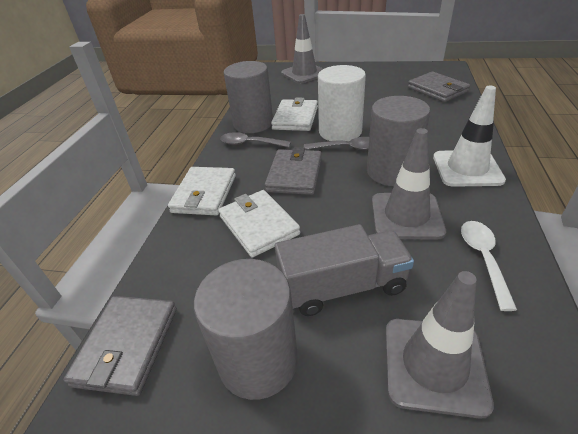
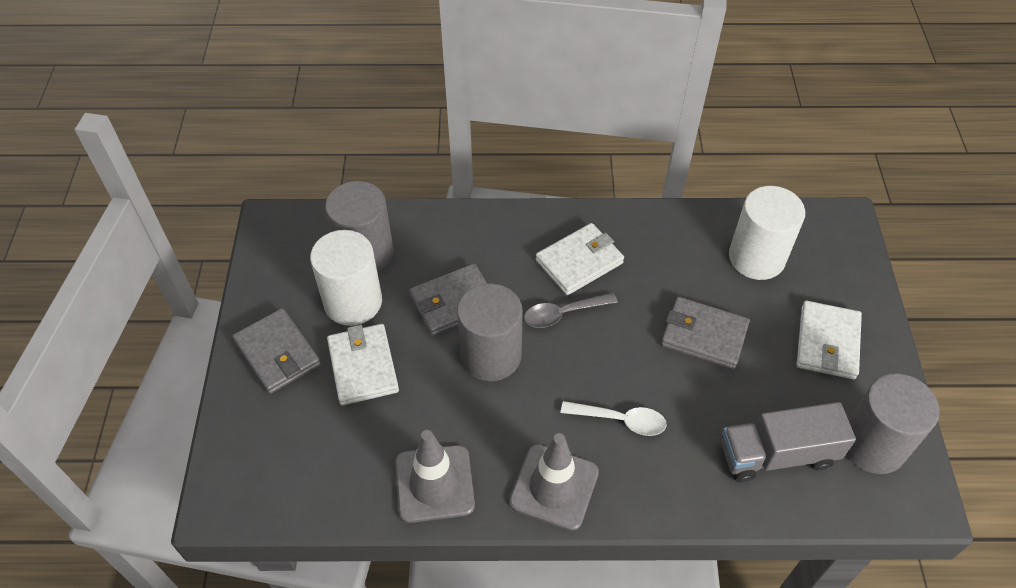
grey spoon: [220,132,291,147] [304,137,369,150] = 2 -> [524,293,618,328] = 1
grey traffic cone: [281,14,323,84] [372,128,446,240] [386,271,494,419] = 3 -> [395,430,475,523] [509,433,599,531] = 2
white cylinder: [318,65,366,141] = 1 -> [310,230,382,326] [729,186,805,280] = 2
white traffic cone: [433,86,506,187] = 1 -> none = 0

